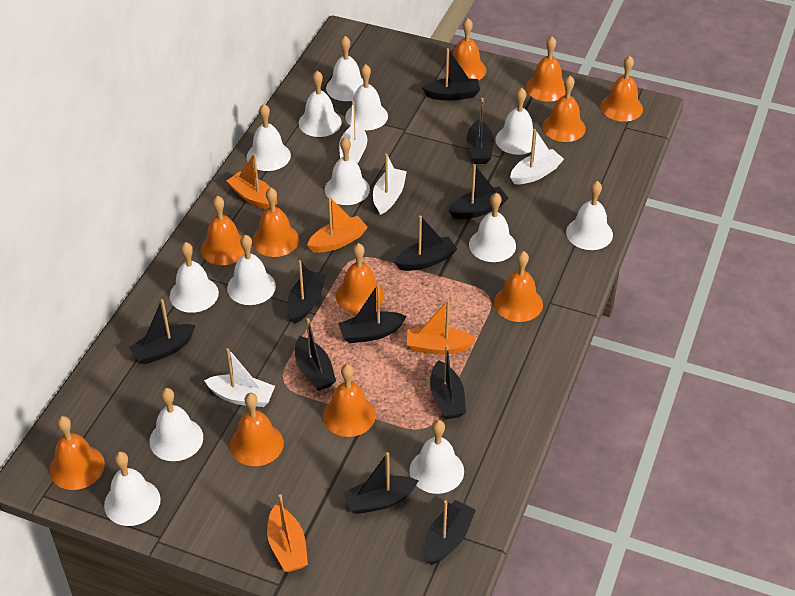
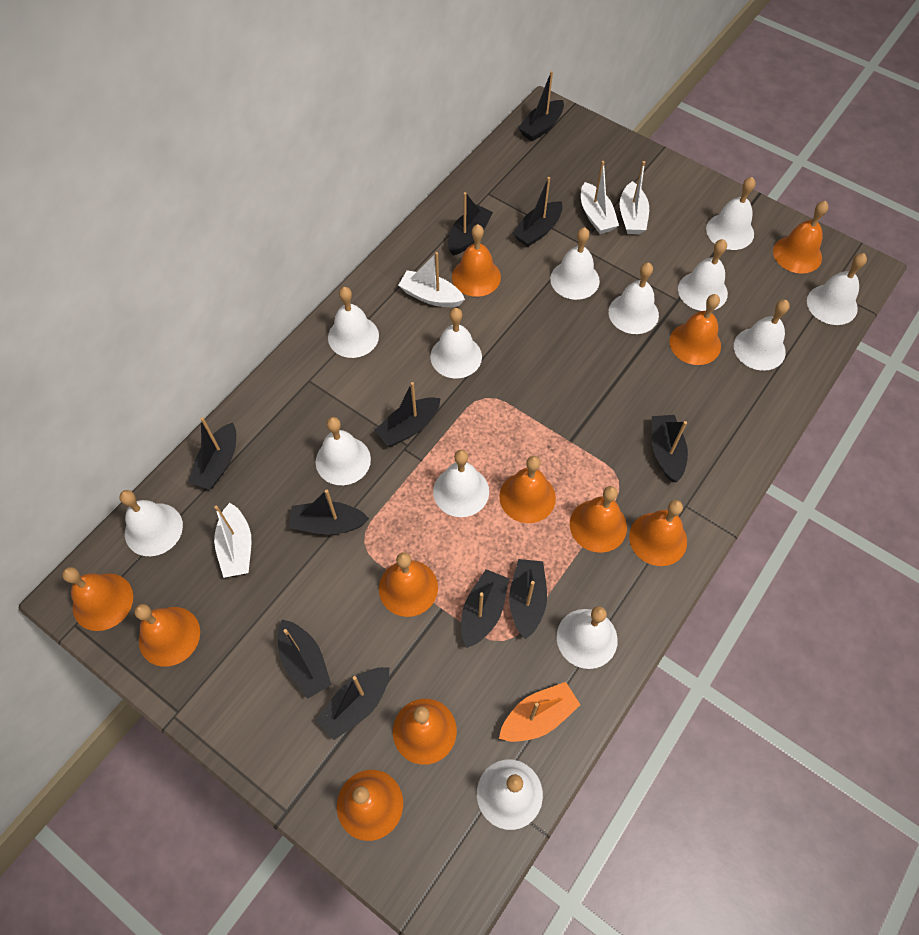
orange boat: [227,153,277,210] [267,494,308,572] [307,196,368,253] [407,300,476,355] = 4 -> [499,682,580,742] = 1

